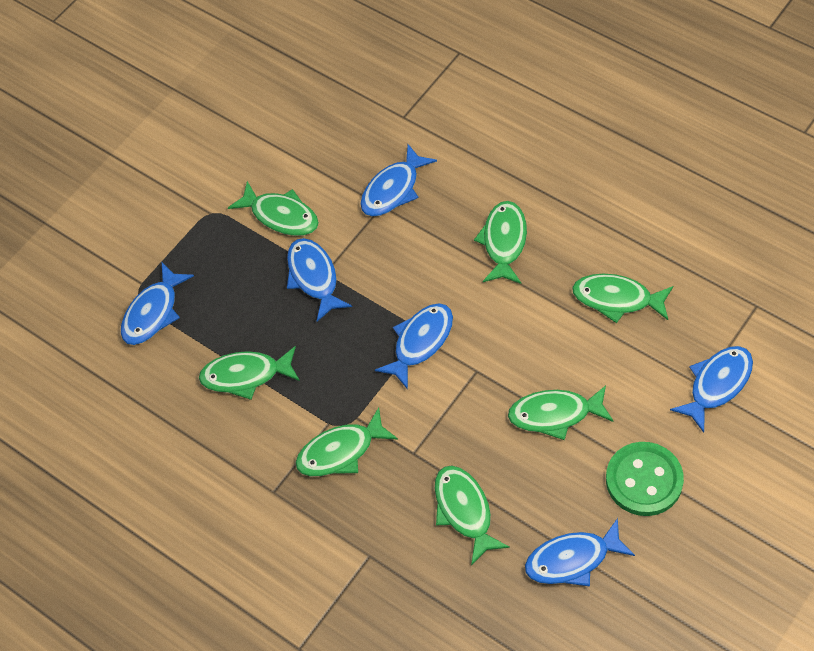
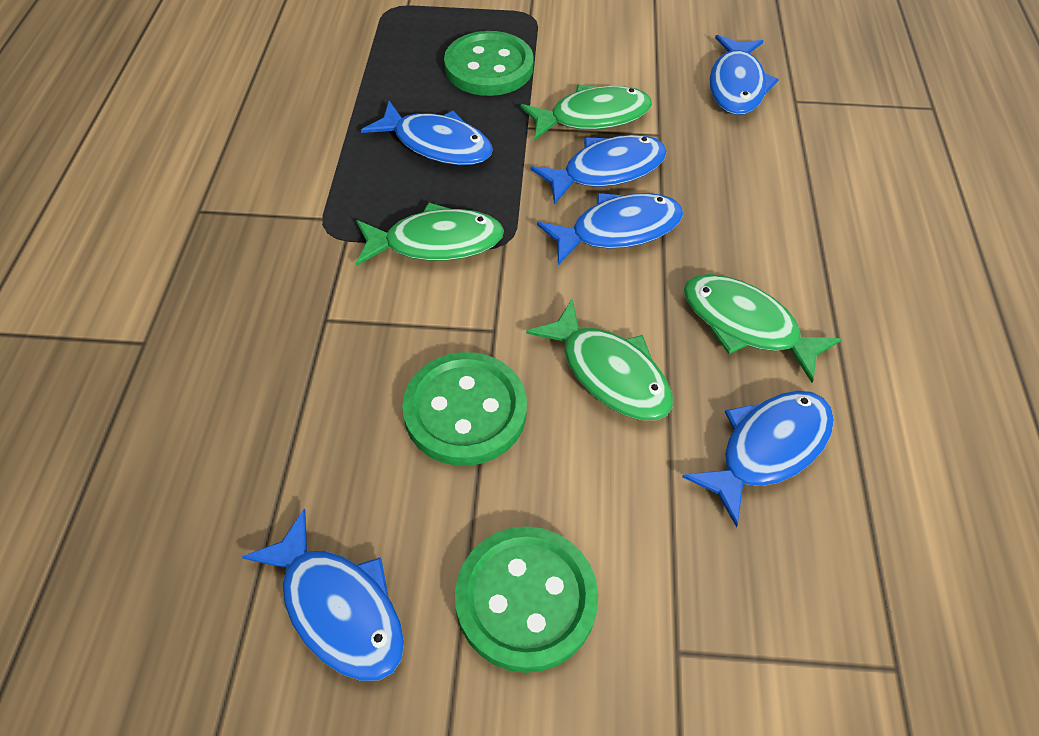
green button: [606,442,684,516] = 1 -> [402,352,527,466] [444,31,534,96] [455,526,598,673] = 3
green fish: [199,346,300,400] [228,181,319,236] [295,408,398,476] [435,465,510,565] [474,201,527,284] [508,385,614,440] [572,274,673,323] = 7 -> [356,202,504,266] [520,84,652,140] [526,299,673,420] [684,274,842,383] = 4

